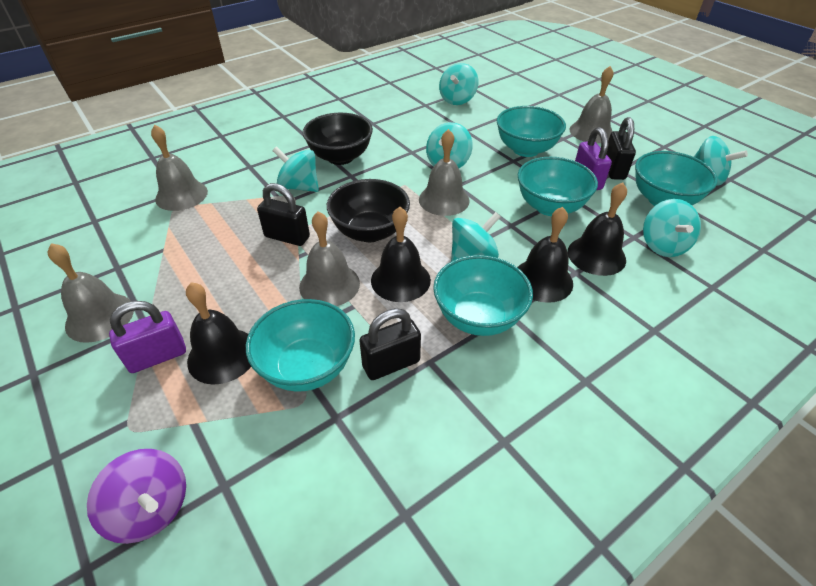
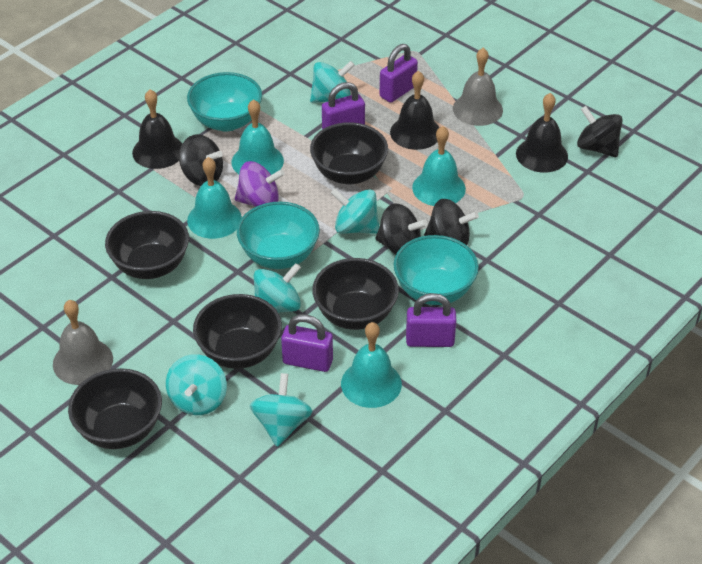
black bell: [186,282,251,385] [371,207,431,302] [517,207,573,303] [568,182,627,276] = 4 -> [132,89,182,169] [390,71,439,150] [516,93,568,173] = 3
black bowl: [303,113,373,165] [327,179,410,242] = 2 -> [68,368,162,449] [105,211,189,279] [193,294,282,369] [310,122,388,184] [312,258,399,330] = 5
black padlock: [257,183,310,246] [359,308,421,380] [606,117,636,180] = 3 -> none = 0
black spinning top: none = 0 -> [179,134,223,186] [375,203,428,255] [424,199,479,245] [577,106,623,157] = 4
grey bell: [47,243,134,343] [151,125,208,211] [299,211,360,306] [419,129,470,216] [569,66,614,143] = 5 -> [53,300,113,385] [453,48,503,126] = 2
purple padlock: [109,301,186,373] [575,127,612,190] = 2 -> [281,314,333,372] [322,82,365,129] [380,44,418,103] [406,293,456,347] = 4
turquoise bell: none = 0 -> [187,157,242,239] [232,99,284,175] [341,322,402,408] [412,126,466,206] = 4
turquoise bowl: [246,299,355,392] [433,255,533,336] [497,106,566,157] [518,157,598,216] [635,151,718,206] = 5 -> [187,72,262,132] [237,202,320,269] [394,235,479,305] = 3
turquoise spinning top: [272,146,319,192] [426,122,473,168] [439,63,479,105] [451,212,501,261] [643,199,701,257] [694,136,748,186] = 6 -> [166,354,227,415] [250,373,313,447] [254,263,301,313] [310,61,355,103] [331,189,379,234] = 5

